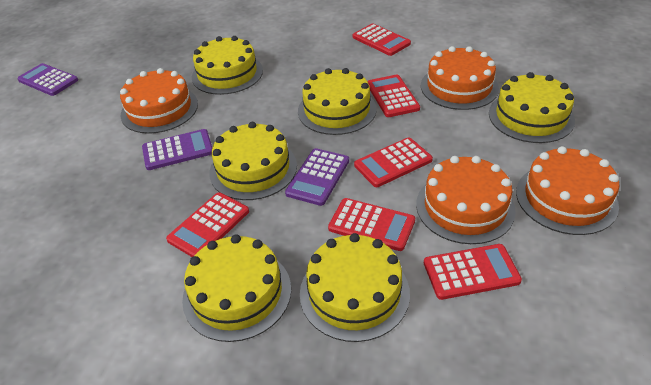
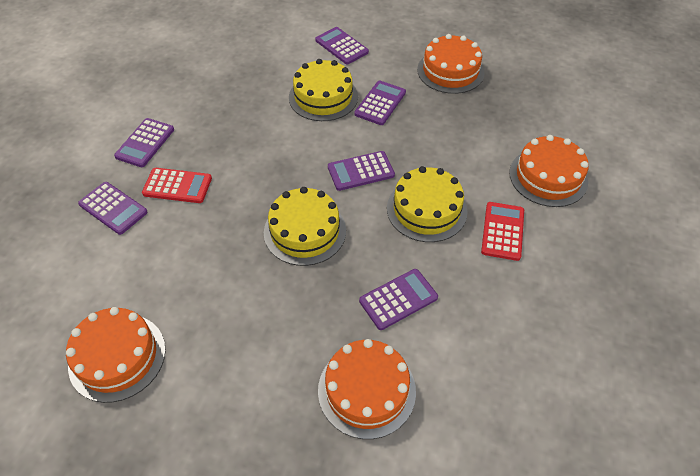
purple calculator: [17,63,78,96] [142,129,212,170] [285,148,349,206] = 3 -> [78,182,148,235] [114,118,174,167] [315,27,369,64] [328,151,395,191] [354,81,406,125] [359,269,438,330] = 6
red calculator: [166,193,249,257] [328,198,415,251] [353,24,411,56] [354,137,433,187] [367,75,420,117] [424,244,522,300] = 6 -> [142,168,212,203] [481,202,524,261] = 2
yellow cake: [182,234,291,342] [192,36,263,95] [209,122,297,200] [298,68,377,135] [300,233,410,342] [489,72,575,143] = 6 -> [264,187,346,266] [289,59,358,121] [387,166,467,242] = 3

